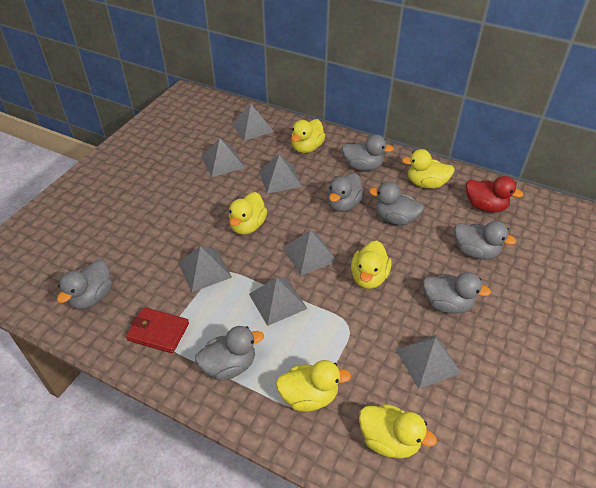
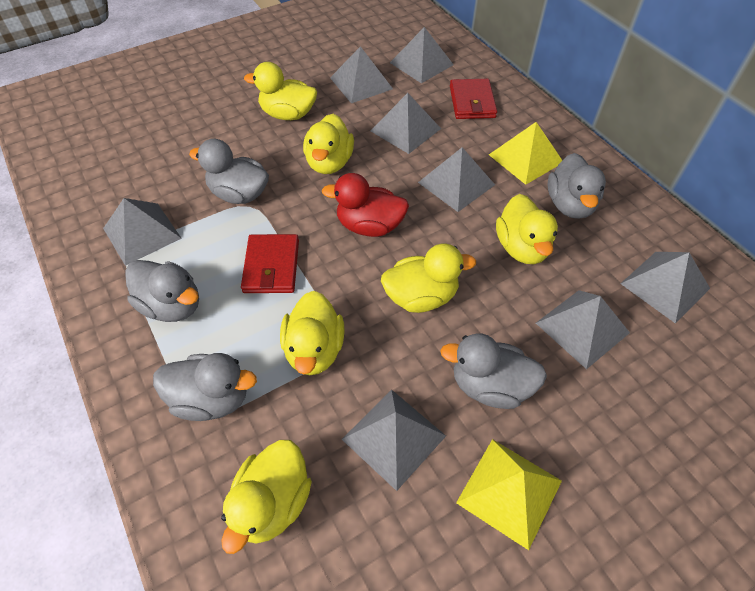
grey duck: [57,260,112,310] [195,326,264,381] [327,173,365,212] [342,135,394,171] [369,182,424,225] [423,272,491,314] [454,221,516,260] = 7 -> [125,260,199,322] [153,353,257,421] [189,139,269,204] [440,333,547,409] [547,153,606,219] = 5
grey pyramid: [178,246,232,292] [201,138,245,177] [231,104,274,141] [249,278,307,326] [259,155,302,193] [283,230,337,275] [395,335,461,389] = 7 -> [103,198,182,266] [330,46,393,103] [342,389,446,491] [371,93,441,154] [390,27,454,83] [418,147,495,212] [536,290,630,369] [620,252,710,324] = 8
red wallet: [126,307,189,353] = 1 -> [241,234,299,293] [450,79,497,119] = 2
yellow pyramid: none = 0 -> [456,439,562,550] [489,122,562,185] = 2

